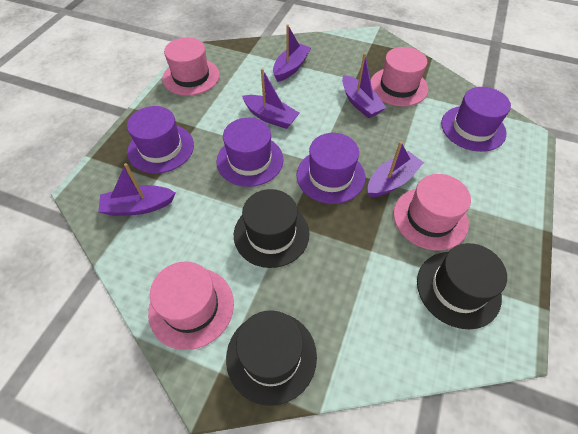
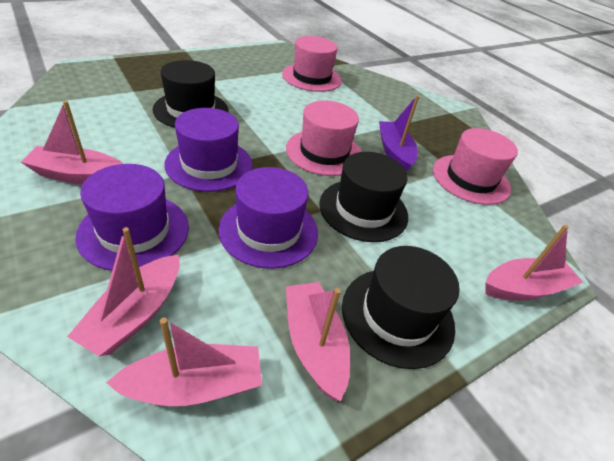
pink boat: none = 0 -> [21,101,123,184] [67,227,180,356] [106,317,262,406] [286,282,350,401] [485,225,583,301] = 5
pink hat: [148,261,234,350] [162,37,220,96] [370,47,428,106] [393,174,471,250] = 4 -> [282,36,342,92] [286,101,362,176] [433,128,518,205] = 3
purple boat: [98,163,175,216] [242,68,300,129] [273,25,311,82] [342,53,386,118] [368,141,424,197] = 5 -> [379,95,419,171] = 1
purple hat: [127,106,194,174] [217,118,284,187] [297,133,365,204] [441,87,511,152] = 4 -> [75,164,189,271] [164,108,253,192] [218,167,318,269] = 3

